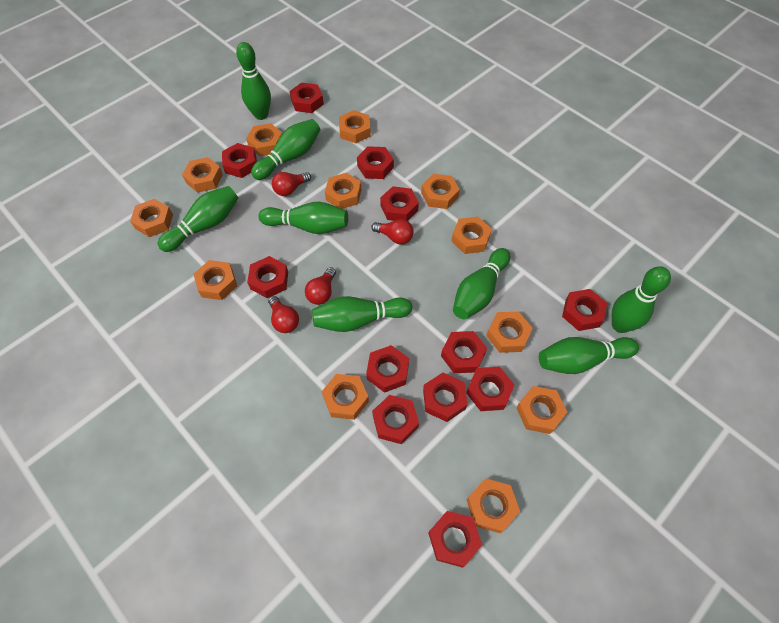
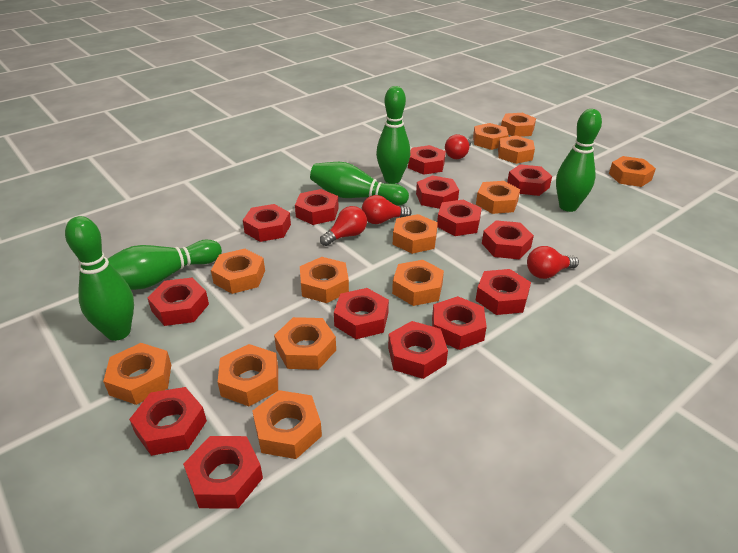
green bowling pin: [158,186,238,252] [236,42,271,120] [251,119,320,180] [259,202,348,234] [312,296,412,332] [453,248,510,319] [539,337,639,374] [612,266,671,333] = 8 -> [65,216,134,341] [108,239,222,290] [310,162,409,205] [376,86,410,184] [556,109,602,212] = 5
orange nut: [130,199,173,237] [182,157,223,193] [194,260,237,300] [246,123,282,156] [321,374,369,420] [325,173,361,209] [339,110,371,143] [421,174,460,209] [451,217,492,254] [467,478,520,533] [486,312,533,353] [516,386,567,434] = 12 -> [103,343,171,405] [211,249,265,294] [218,344,278,406] [252,390,322,459] [274,317,336,370] [300,257,349,303] [392,260,444,306] [393,214,438,254] [473,123,508,150] [476,181,520,214] [498,135,535,164] [501,113,536,137] [609,156,656,187] = 13
red nut: [222,143,257,178] [247,256,288,298] [289,83,324,113] [357,146,394,179] [366,345,409,393] [372,395,419,444] [380,186,419,221] [423,373,468,422] [428,511,482,568] [441,331,487,373] [466,367,515,411] [562,289,607,331] = 12 -> [129,387,207,456] [148,277,209,326] [183,436,263,509] [243,204,291,242] [295,189,339,225] [334,288,389,339] [388,321,448,379] [408,145,446,175] [416,175,459,209] [432,296,487,350] [437,200,482,236] [475,269,531,315] [482,220,534,259] [507,164,552,196] = 14

